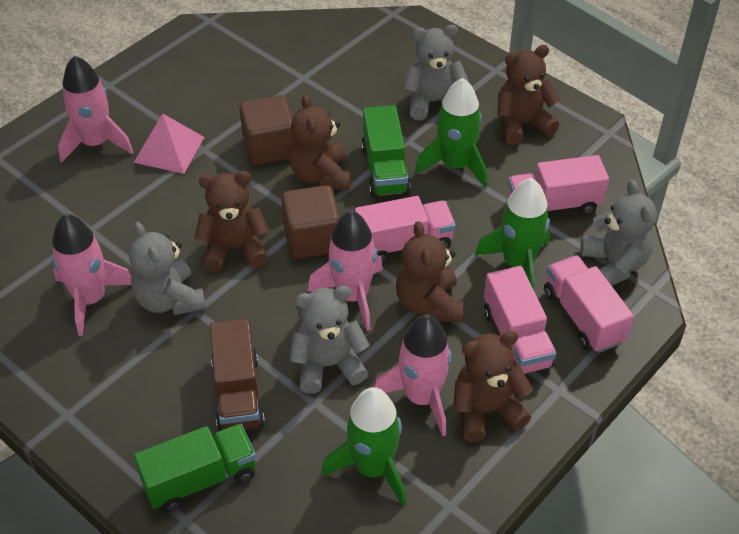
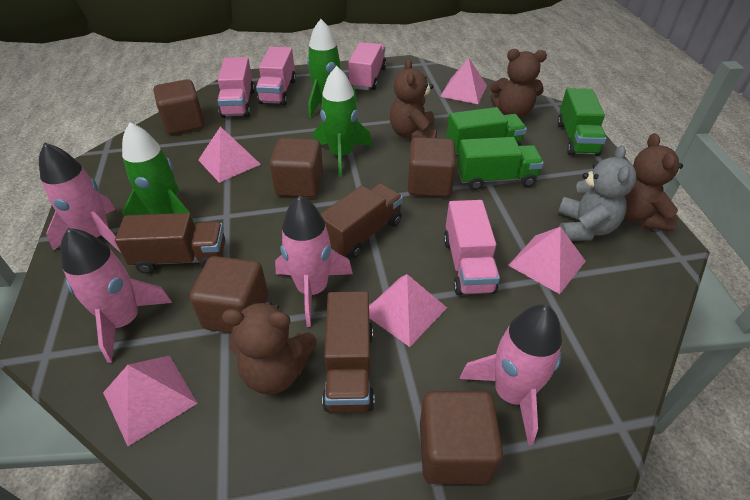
brown cube: [239,95,294,165] [281,185,340,259] = 2 -> [154,79,205,135] [190,256,268,333] [270,138,323,198] [408,137,456,197] [420,391,503,484] = 5
brown teddy bear: [195,171,269,272] [289,94,351,190] [396,221,463,322] [453,331,533,442] [497,45,561,145] = 5 -> [222,301,317,395] [390,59,437,140] [490,49,547,118] [624,133,683,231] = 4
brown truck: [210,319,265,431] = 1 -> [115,213,225,274] [321,183,403,259] [322,291,375,412] = 3
green truck: [134,424,256,512] [361,105,410,197] = 2 -> [446,107,527,154] [457,137,544,190] [557,88,607,156] = 3
grey teddy bear: [129,222,206,315] [290,286,370,394] [404,25,469,120] [580,180,657,286] = 4 -> [558,145,637,241] = 1
pink pyramid: [134,114,204,174] = 1 -> [103,355,198,446] [198,127,261,183] [369,274,447,347] [440,58,487,104] [508,227,586,294] = 5

